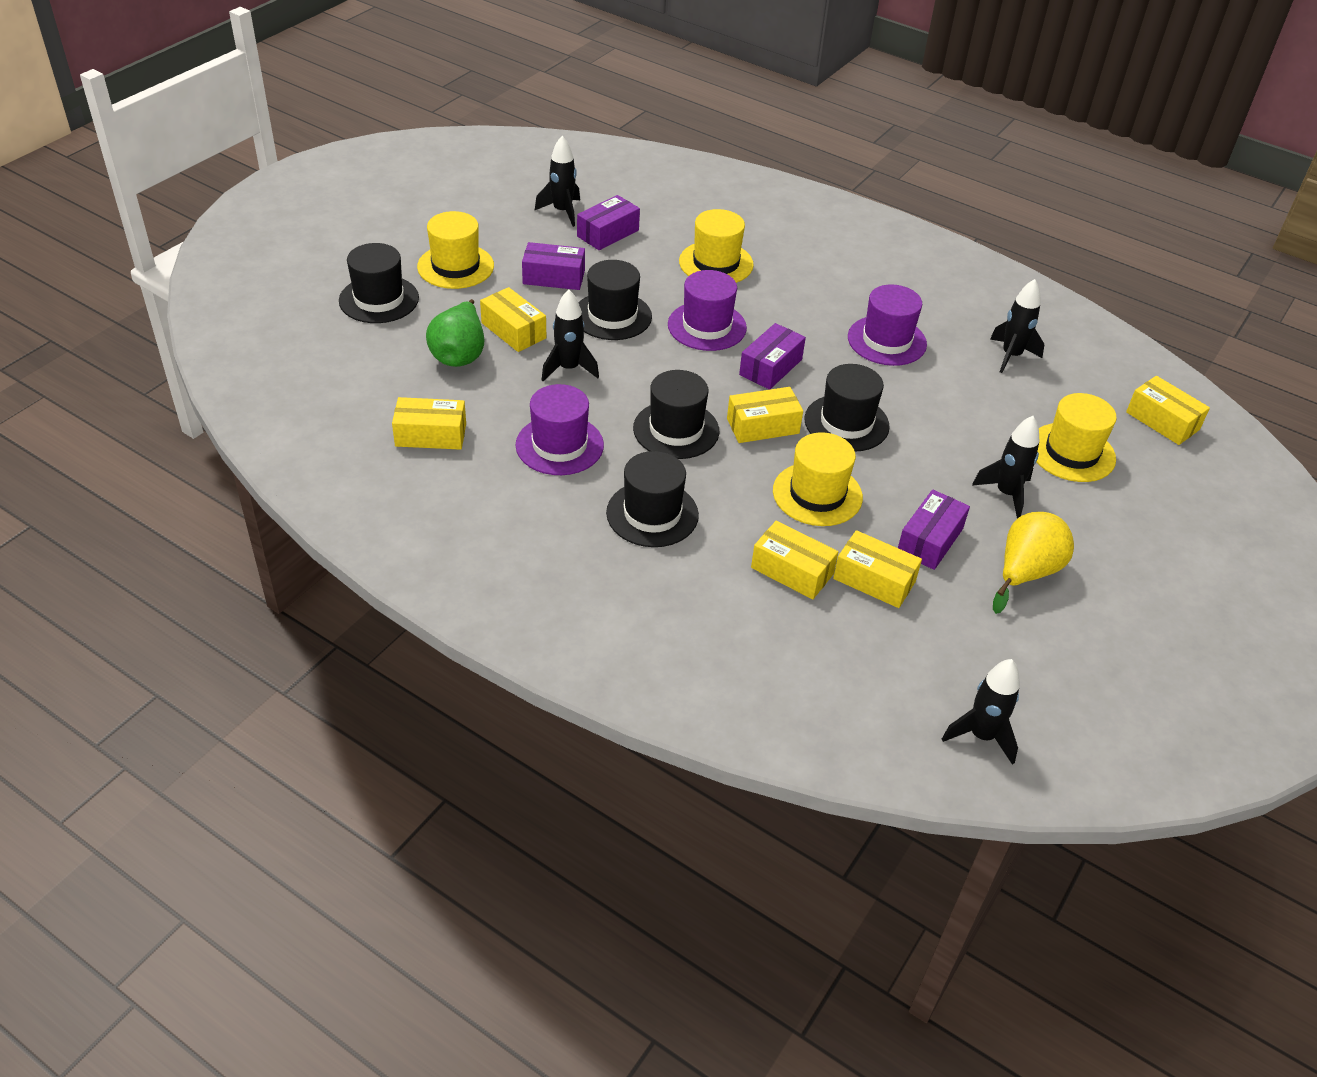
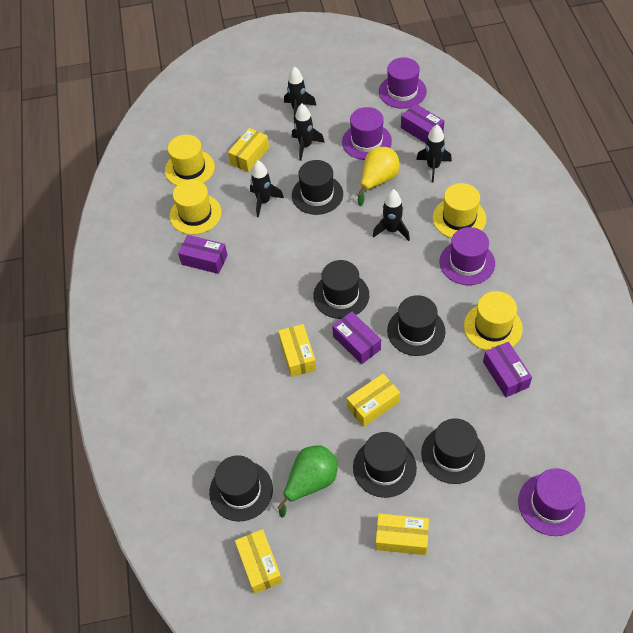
black hat: [339,243,419,323] [578,260,652,340] [606,451,699,547] [633,370,719,459] [804,364,890,452] = 5 -> [209,455,273,521] [292,160,343,215] [313,260,369,319] [353,432,417,498] [387,295,446,356] [421,418,485,484] = 6
purple hat: [516,384,604,475] [668,270,747,351] [848,284,927,366] = 3 -> [342,107,392,160] [379,58,427,109] [439,227,495,285] [518,468,585,536] = 4
yellow box: [392,397,466,450] [480,287,546,352] [727,387,803,443] [751,521,838,599] [833,530,922,608] [1126,376,1210,445] = 6 -> [228,128,269,172] [235,529,283,594] [278,324,316,377] [347,374,400,427] [376,513,429,555] = 5

